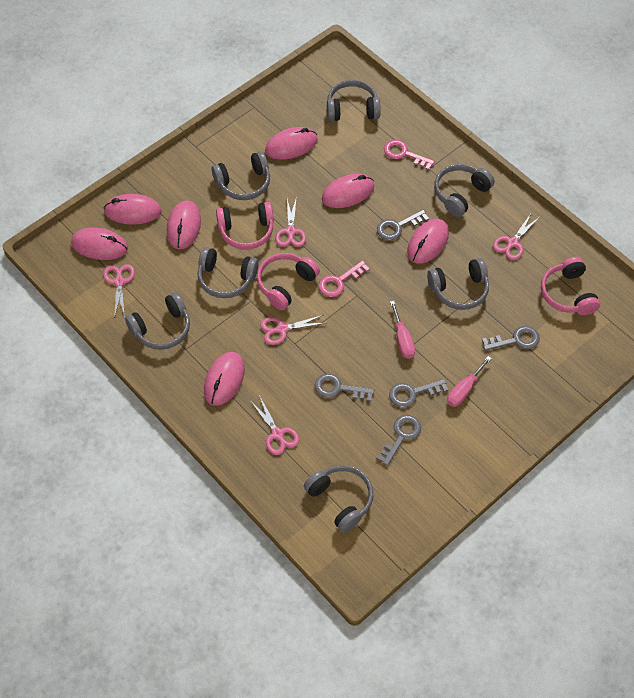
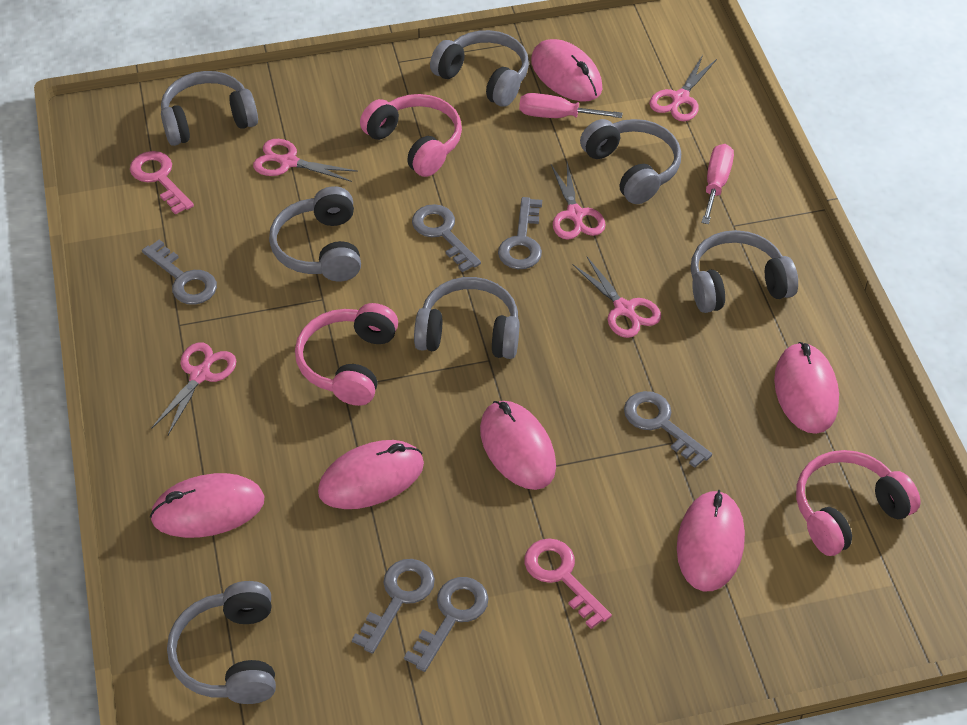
grey key: [315,374,374,402] [376,415,421,466] [377,210,429,240] [389,379,448,407] [482,326,540,351] = 5 -> [142,240,217,305] [352,559,435,654] [404,577,489,672] [412,204,481,272] [498,197,542,269] [624,391,712,468] = 6
pink mouse: [71,228,128,260] [103,194,161,225] [167,200,201,249] [204,352,245,406] [265,127,318,160] [322,174,374,208] [407,219,449,264] = 7 -> [150,473,264,538] [318,440,424,509] [480,401,556,490] [531,39,603,101] [677,490,745,591] [774,342,839,434] = 6

